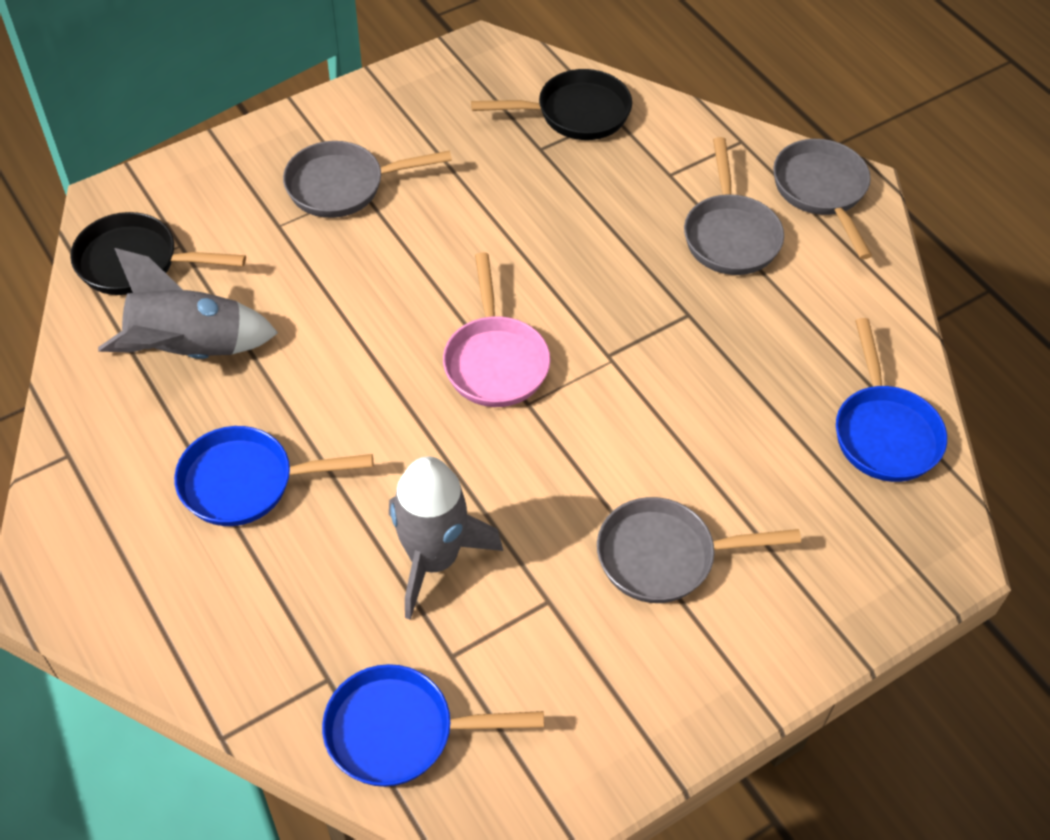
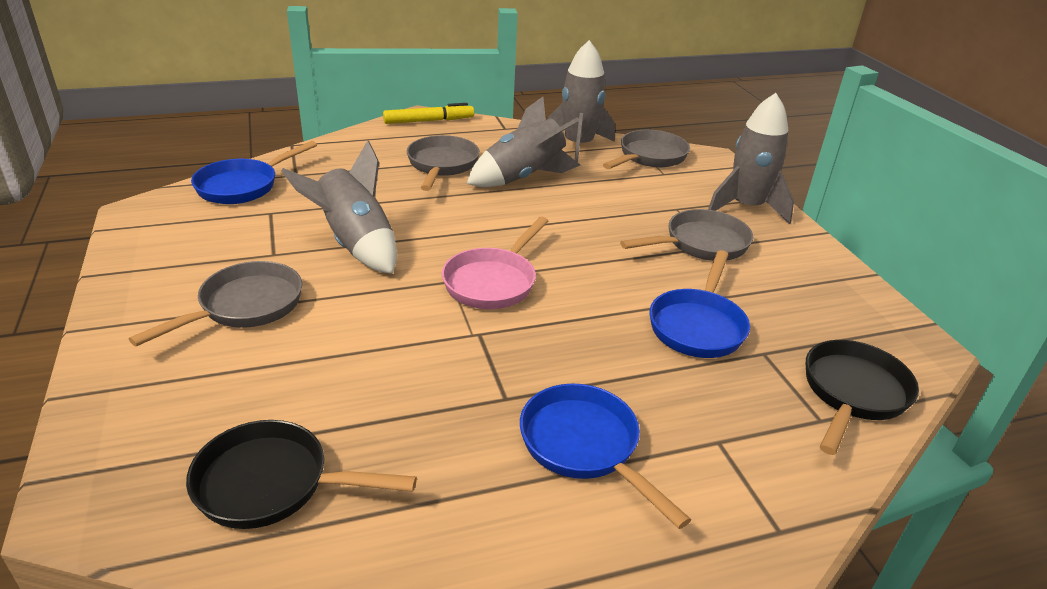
grey rocket: [98,248,278,359] [389,456,503,620] = 2 -> [281,140,397,274] [467,97,580,187] [548,40,615,162] [708,93,794,224] = 4
yellow marker: none = 0 -> [383,103,474,124] = 1

